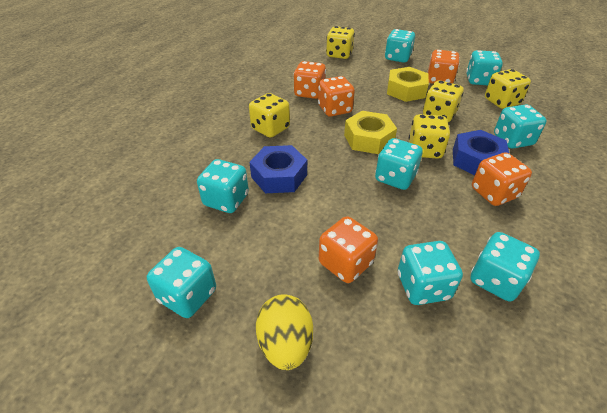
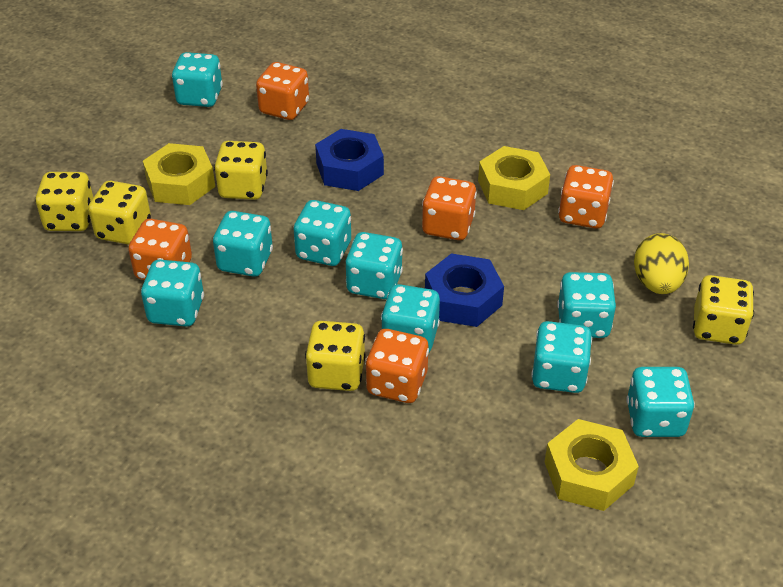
turquoise dice: [147,247,216,318] [197,159,249,213] [375,138,423,190] [385,29,415,63] [398,241,463,305] [466,50,503,85] [470,232,540,301] [494,105,547,149] = 8 -> [141,260,204,327] [172,52,223,107] [213,211,273,277] [293,200,351,266] [346,232,403,299] [381,284,440,352] [531,321,592,393] [557,272,616,338] [626,367,695,437] = 9
yellow nut: [344,111,397,154] [387,67,429,102] = 2 -> [143,143,215,205] [478,146,550,210] [545,419,639,511] = 3

